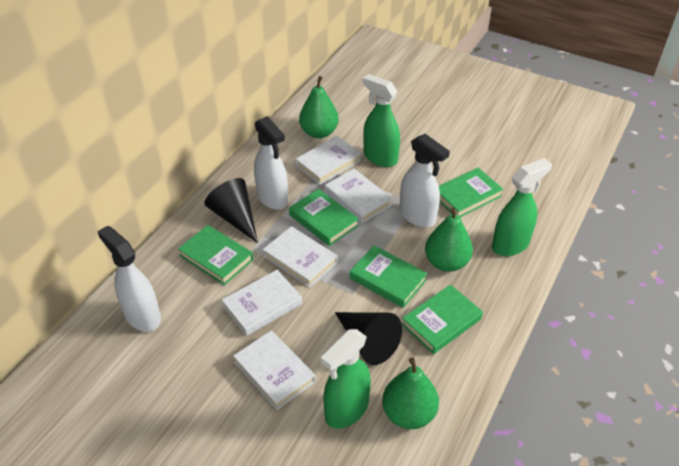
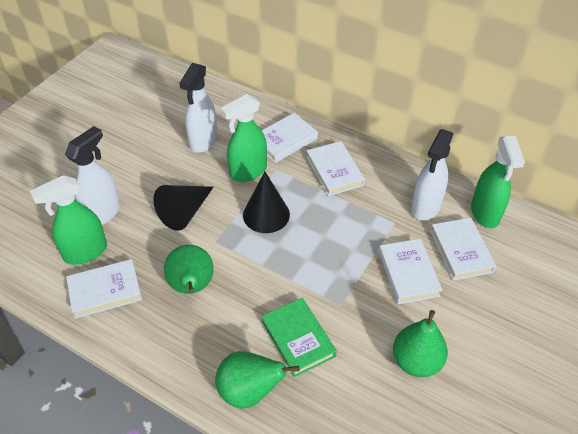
green book: [178,225,253,285] [289,189,359,246] [350,245,427,308] [402,285,483,354] [439,168,504,217] = 5 -> [262,298,337,377] = 1

